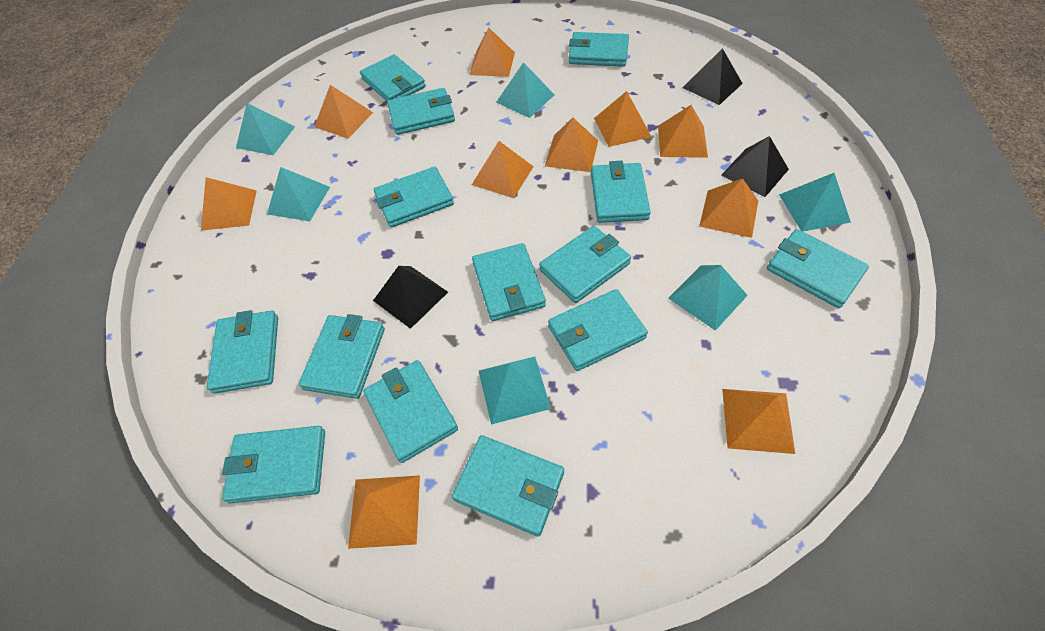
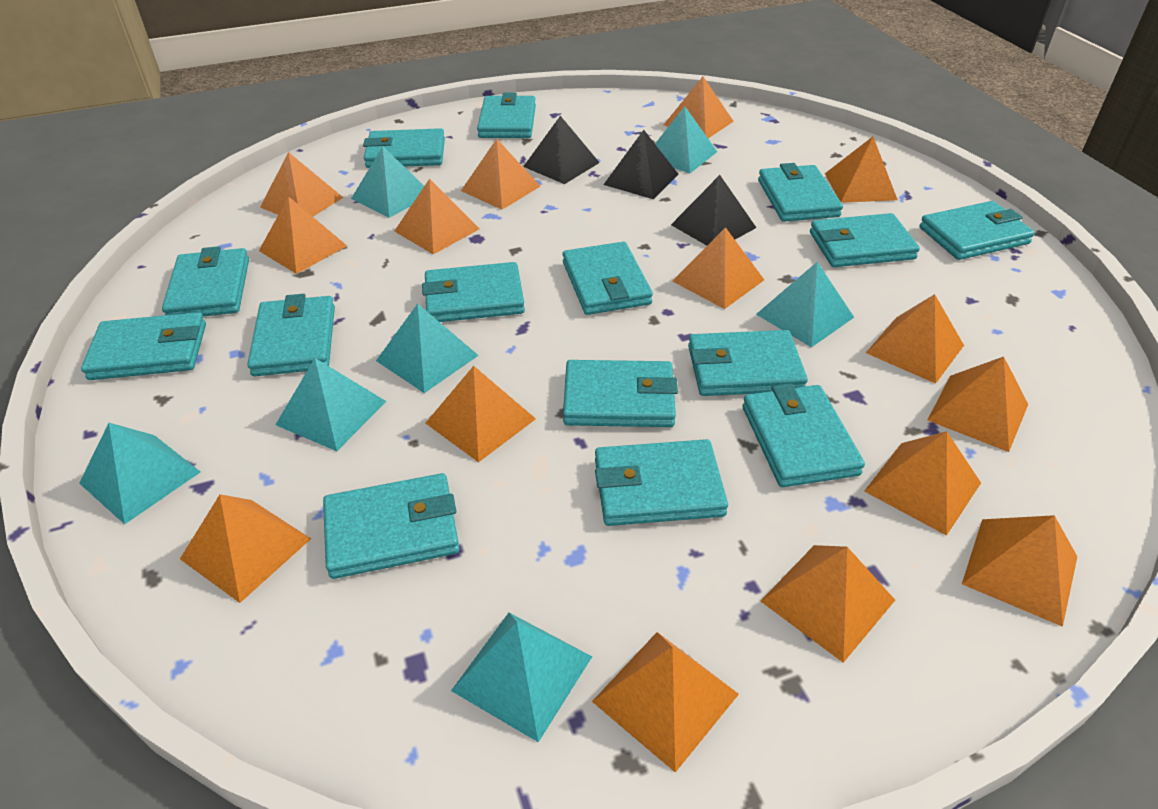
orange pyramid: [201,177,257,231] [314,85,373,139] [348,475,420,549] [469,27,515,77] [472,141,534,198] [545,118,598,172] [594,91,652,147] [658,105,708,158] [699,178,758,238] [722,389,795,454] = 10 -> [180,494,311,603] [259,196,347,274] [260,152,344,216] [395,179,479,254] [426,366,536,462] [461,139,541,210] [592,632,739,773] [664,77,734,138] [673,227,764,309] [761,545,895,663] [825,137,898,203] [864,431,981,536] [866,294,964,384] [928,357,1028,452] [962,515,1077,627] = 15
turquoise pyramid: [236,103,295,155] [267,167,330,221] [479,357,551,425] [496,62,555,118] [668,265,748,331] [779,173,851,232] = 6 -> [79,423,200,524] [275,358,386,451] [351,146,424,218] [376,304,479,393] [451,613,592,742] [655,106,717,173] [756,262,854,347] = 7
turquoise wallet: [207,310,278,394] [222,426,325,504] [299,314,385,399] [360,54,426,101] [363,360,458,463] [374,167,454,228] [387,88,455,135] [452,435,564,537] [472,243,546,321] [539,226,631,303] [548,289,648,371] [569,32,629,67] [591,161,651,223] [767,229,869,308] = 14 -> [81,312,206,380] [162,246,249,316] [247,294,335,376] [323,473,460,579] [363,128,445,168] [422,262,525,322] [477,93,536,138] [563,242,653,315] [563,360,678,427] [595,439,728,526] [688,330,808,396] [743,383,865,487] [758,163,843,222] [810,213,920,267] [919,201,1035,260] = 15

